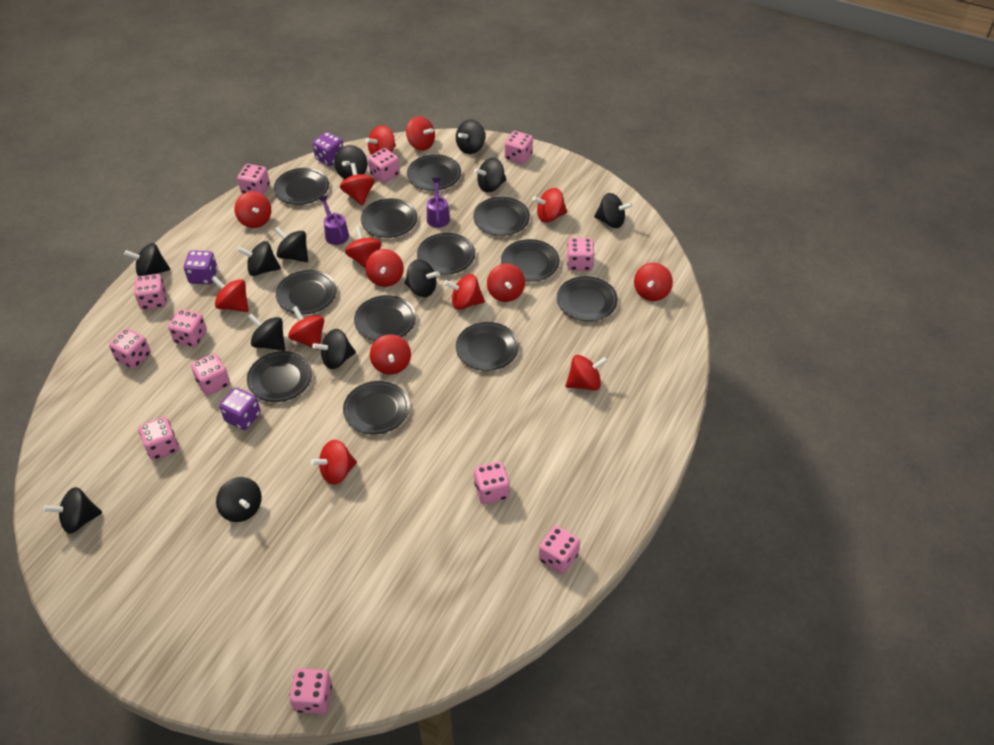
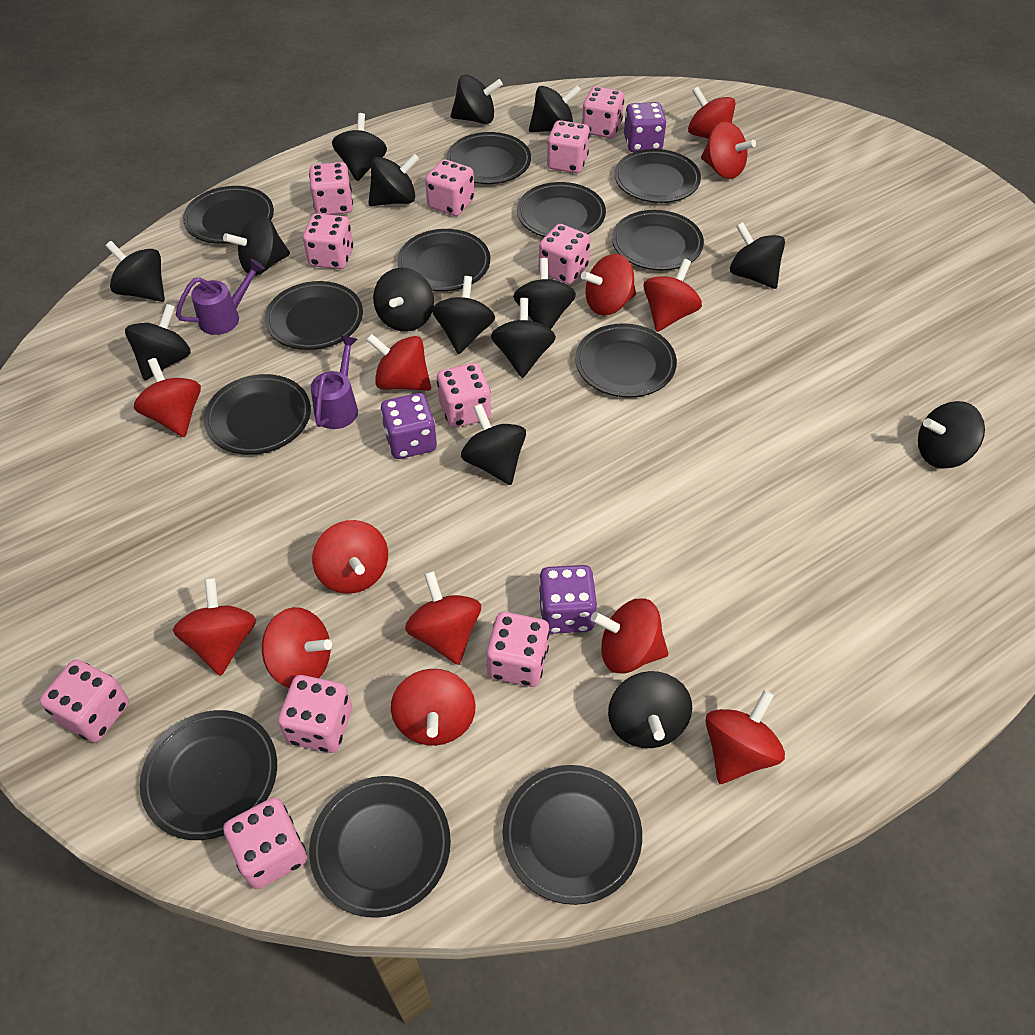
black spinning top: [43,487,102,534] [124,243,170,276] [216,477,262,522] [237,241,281,276] [248,313,285,351] [274,226,308,262] [312,329,356,369] [334,145,367,179] [405,259,440,297] [456,120,485,154] [474,158,506,193] [594,193,632,228] = 12 -> [106,241,165,302] [125,304,191,380] [223,215,290,276] [332,113,387,181] [368,153,419,206] [373,268,434,332] [432,276,495,354] [450,75,503,124] [461,404,526,485] [491,298,556,378] [513,258,576,329] [529,85,581,132] [608,671,692,748] [730,222,785,289] [918,401,985,469] = 15
pink dice: [109,328,151,369] [134,274,166,310] [139,417,179,460] [168,309,207,347] [191,354,230,396] [237,164,270,194] [289,668,332,714] [368,148,400,183] [474,462,510,504] [505,131,533,164] [539,526,580,574] [567,238,595,271] = 12 -> [40,659,129,742] [223,797,307,889] [278,675,352,753] [303,213,353,269] [309,162,353,215] [425,159,474,216] [437,363,491,428] [486,612,550,687] [539,224,591,285] [547,120,590,173] [582,86,624,138] = 11
red spinning top: [211,276,249,312] [235,191,271,228] [288,306,324,350] [311,440,357,485] [340,163,375,206] [345,226,381,268] [365,249,404,287] [366,125,396,155] [370,334,411,375] [406,116,435,151] [444,274,485,310] [487,264,525,302] [532,188,567,223] [565,355,608,391] [634,263,673,301] = 15 -> [134,358,201,437] [173,578,256,676] [262,607,332,688] [312,520,388,594] [366,333,431,391] [391,669,476,746] [405,571,481,665] [581,254,636,316] [591,598,669,673] [643,259,702,332] [688,87,735,139] [701,122,756,179] [705,690,785,784] = 13

